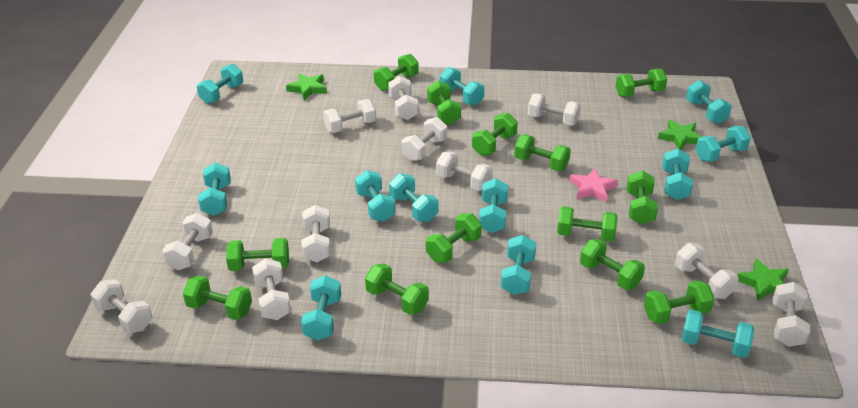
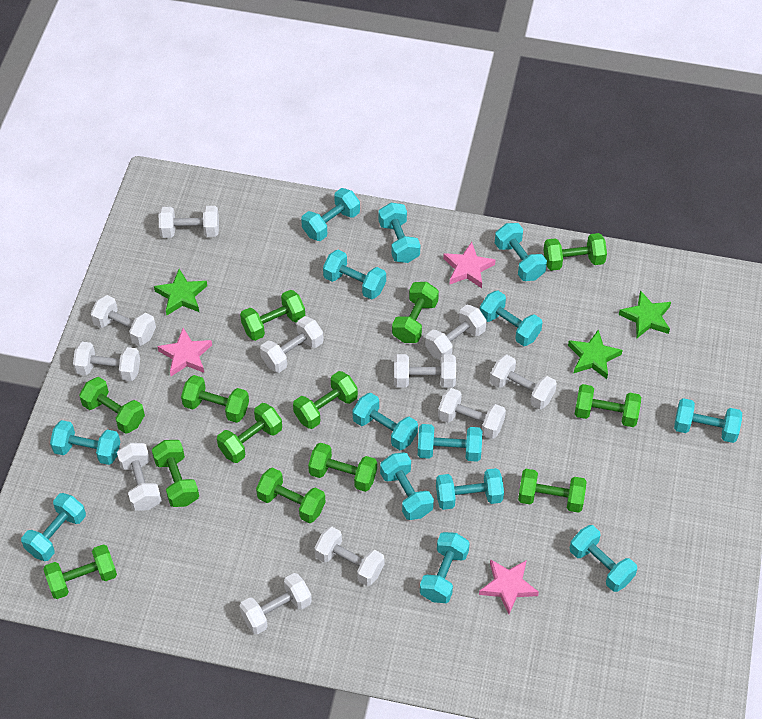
pink star: [570,168,618,203] = 1 -> [157,328,212,376] [443,242,496,288] [479,559,539,614] = 3
turquoise dumbbell: [197,64,243,104] [198,163,231,216] [301,275,341,341] [355,170,396,222] [389,173,438,222] [440,67,485,106] [479,178,508,233] [501,235,536,295] [662,149,693,200] [681,310,754,358] [686,80,732,124] [696,126,751,162] = 12 -> [21,493,86,561] [50,420,120,465] [301,188,360,241] [323,250,386,300] [352,393,418,450] [379,203,420,263] [380,452,434,520] [418,424,482,462] [420,532,470,603] [436,468,504,510] [480,290,543,346] [495,223,547,281] [570,525,637,592] [674,398,742,443] = 14

